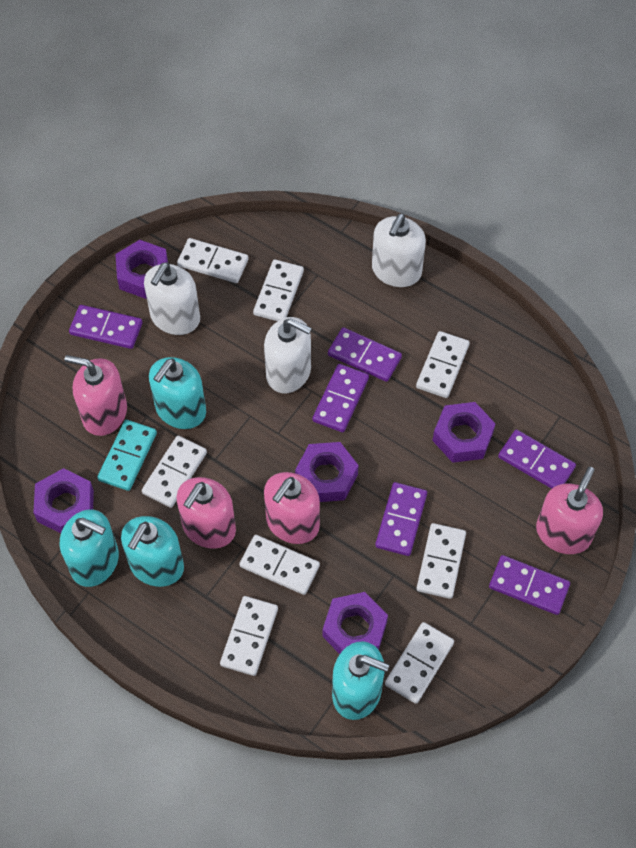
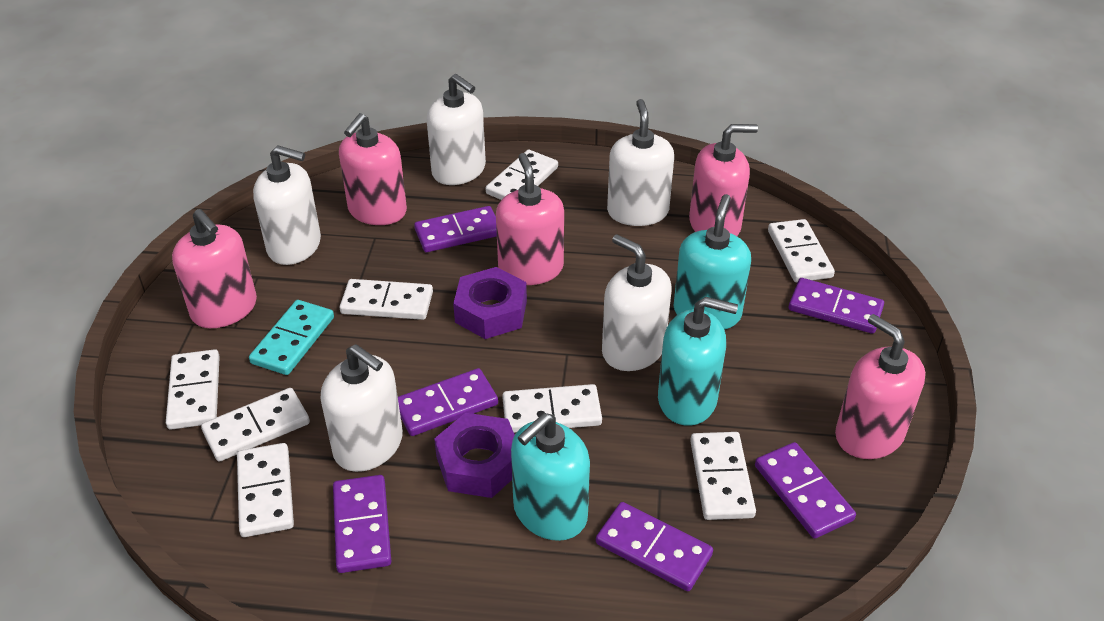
pink soap dispenser: [65,355,127,436] [176,477,236,549] [264,472,320,544] [536,467,603,554] = 4 -> [172,209,257,328] [339,113,407,225] [496,153,564,285] [689,124,758,236] [835,314,925,459] = 5
purple nut: [33,468,94,533] [115,240,168,299] [295,442,358,502] [323,592,388,654] [432,402,496,463] = 5 -> [434,413,515,498] [453,267,527,339] = 2
turquoise soap dispenser: [60,509,119,587] [121,516,184,587] [149,357,206,429] [332,641,389,720] = 4 -> [511,413,590,541] [658,297,738,426] [673,194,751,330] = 3
white soap dispenser: [144,262,200,335] [264,317,312,393] [372,214,426,287] = 3 -> [253,145,321,265] [321,344,403,472] [426,74,486,185] [602,234,672,371] [607,99,674,226] = 5

